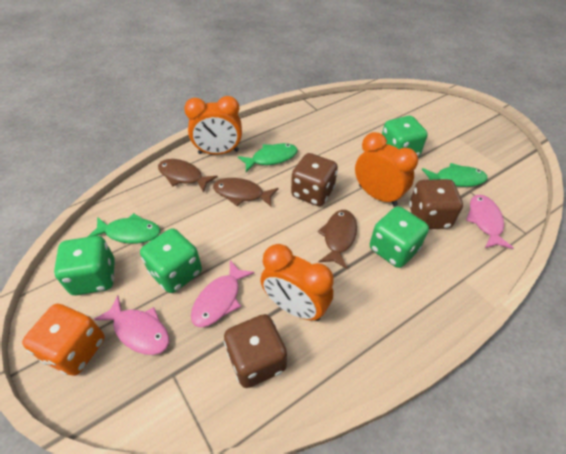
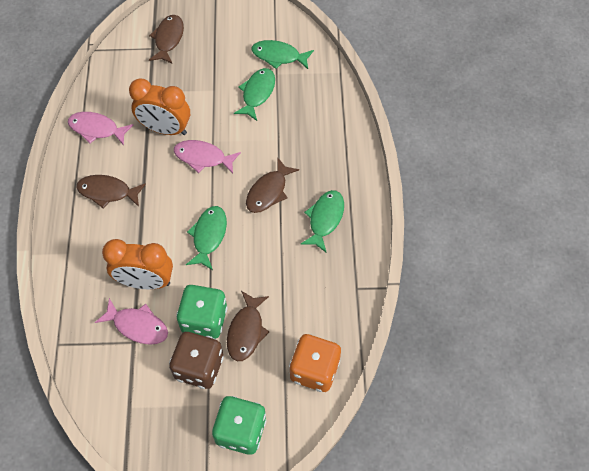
brown dice: [224,314,287,388] [291,153,338,206] [409,179,463,229] = 3 -> [169,332,224,389] = 1
brown fish: [158,159,218,193] [213,178,278,207] [317,210,357,269] = 3 -> [76,175,146,209] [149,15,184,64] [227,291,269,361] [246,157,299,213] = 4
green dice: [54,236,115,295] [140,228,202,293] [370,206,429,268] [382,116,428,157] = 4 -> [176,285,227,339] [212,396,267,455] = 2
green fish: [88,213,160,244] [238,143,298,172] [422,163,488,187] = 3 -> [186,206,227,270] [234,68,275,121] [252,40,314,69] [301,190,344,253] = 4
orange clock: [184,96,242,155] [260,244,334,321] [355,132,418,207] = 3 -> [102,239,173,289] [129,78,190,135] = 2

